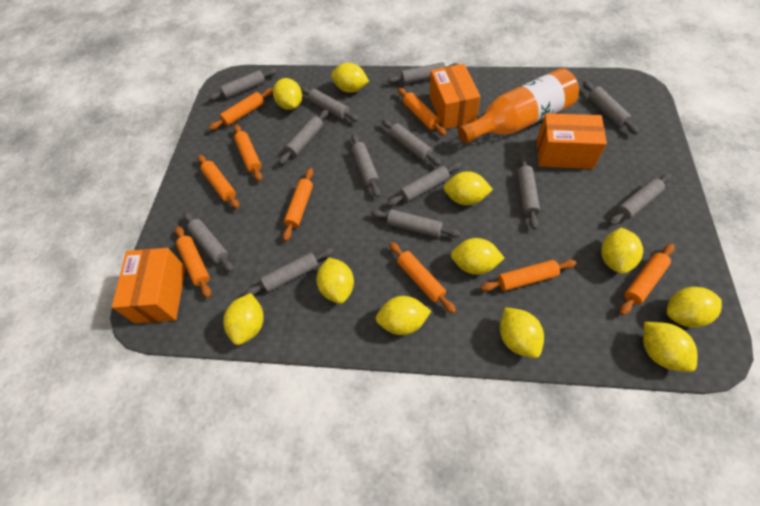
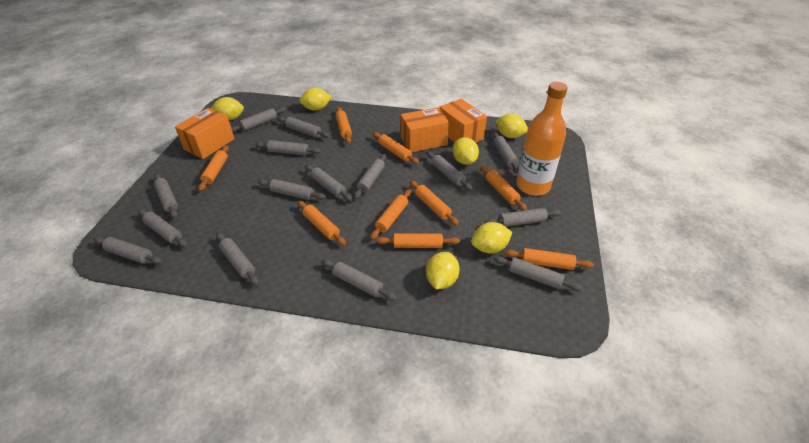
grey rolling pin: [183,212,234,272] [208,68,277,101] [244,248,334,296] [279,109,329,165] [301,87,359,122] [351,134,380,197] [371,209,461,238] [382,119,442,166] [387,62,459,84] [387,163,461,206] [517,155,540,229] [583,81,639,134] [609,173,671,226] = 13 -> [93,237,163,264] [138,209,188,247] [154,174,178,218] [216,233,259,285] [231,107,286,133] [255,140,321,156] [258,179,326,200] [278,117,330,138] [305,165,353,201] [322,259,397,300] [354,154,387,199] [426,151,473,191] [485,208,561,227] [493,131,519,173] [493,256,582,291] = 15
yellow lemon: [223,293,264,345] [273,78,302,110] [316,257,354,304] [331,63,369,93] [375,296,431,335] [443,171,493,205] [451,238,504,275] [500,307,544,358] [601,228,643,274] [643,322,697,372] [667,287,722,328] = 11 -> [211,97,244,121] [299,88,332,111] [426,252,460,289] [453,137,479,165] [471,222,512,254] [495,114,528,138] = 6

